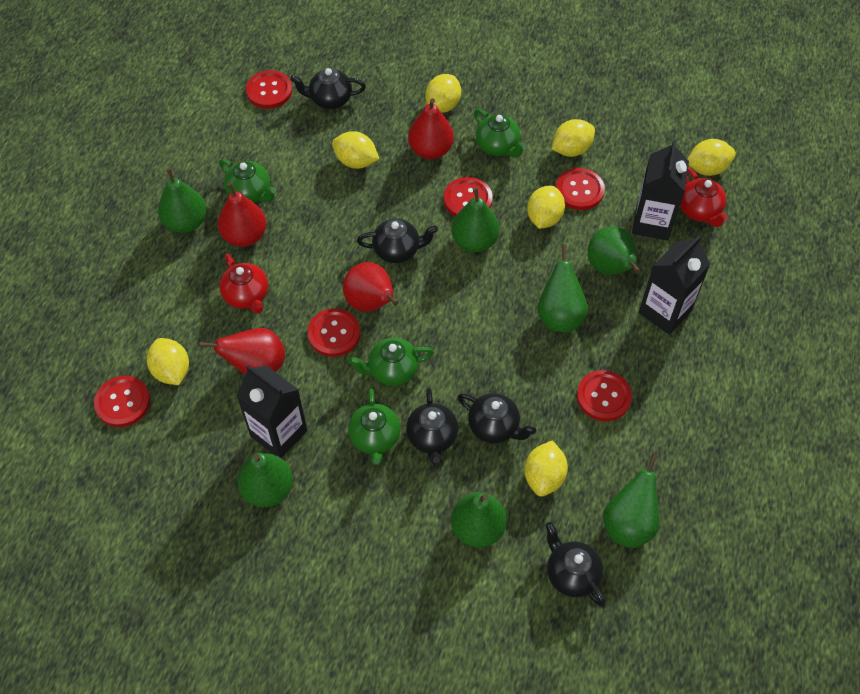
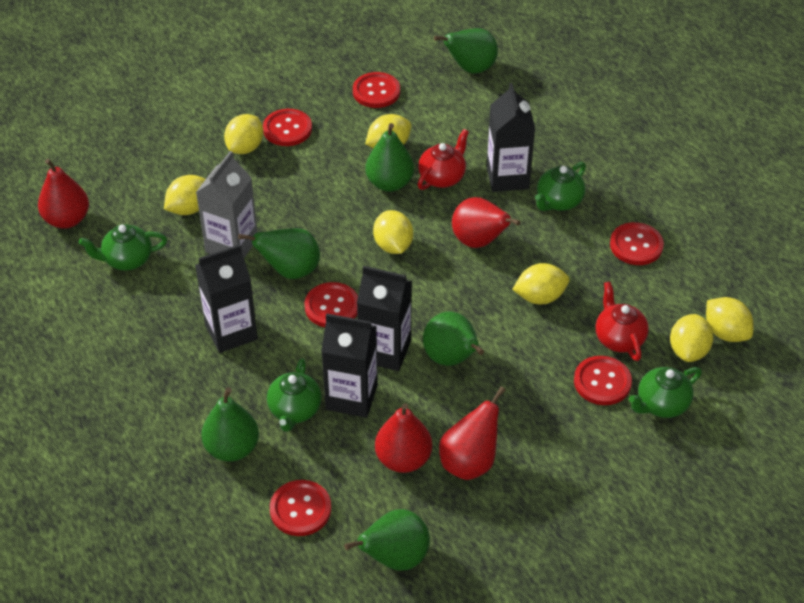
black carton: [236,365,307,458] [632,140,689,241] [639,235,710,335] = 3 -> [195,244,258,353] [321,313,378,418] [357,266,412,371] [487,83,535,192] = 4
black teapot: [290,68,366,109] [357,219,438,263] [406,388,458,465] [458,393,536,443] [545,522,605,606] = 5 -> none = 0
green pear: [158,168,207,233] [237,453,293,507] [451,187,500,252] [451,492,507,548] [537,244,588,332] [588,226,640,275] [603,454,659,548] = 7 -> [201,387,259,462] [238,228,320,279] [344,509,430,571] [366,123,414,192] [423,312,484,366] [434,28,498,73] = 6
grey carton: none = 0 -> [196,151,258,258] = 1

